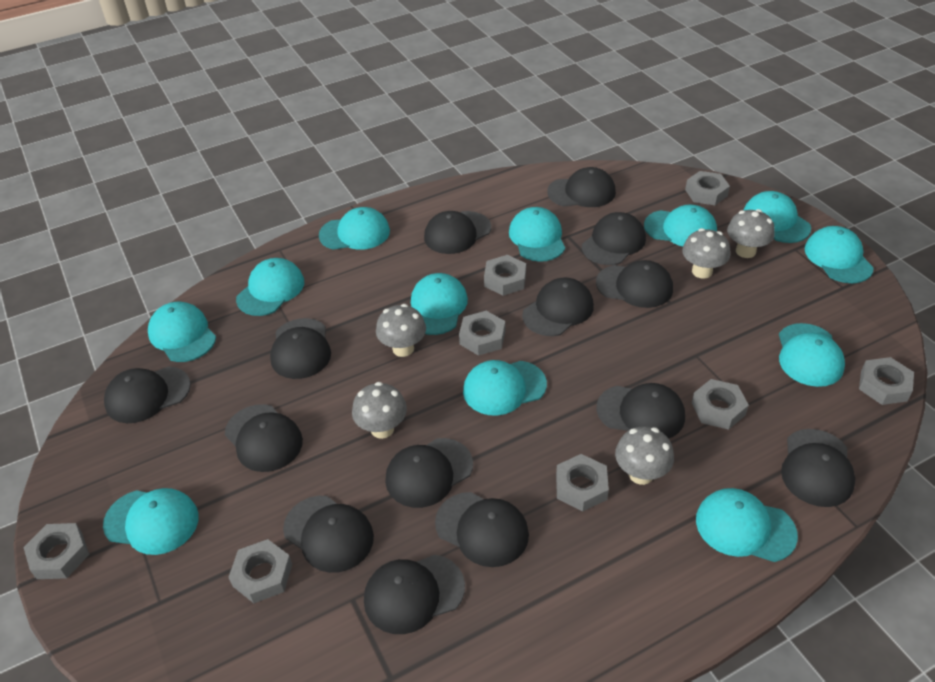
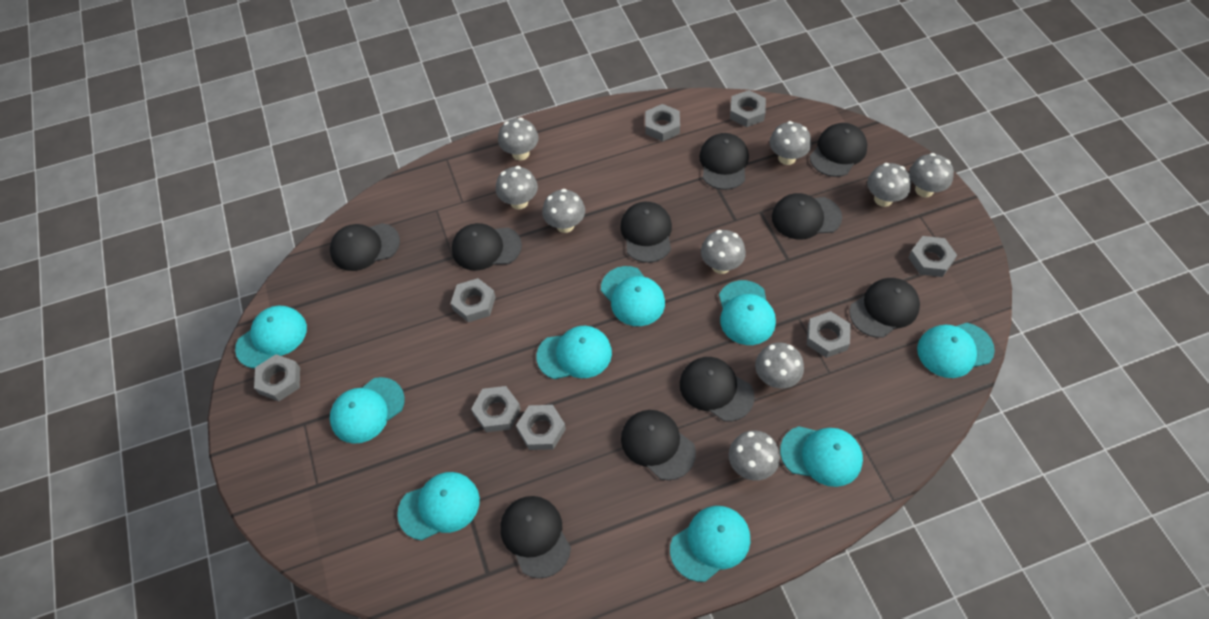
black cap: [104,367,191,423] [225,404,303,472] [270,318,331,379] [283,496,374,573] [364,555,465,634] [385,438,473,508] [424,211,491,254] [435,492,529,567] [522,277,594,336] [547,167,616,207] [582,212,646,265] [596,260,673,308] [597,383,685,438] [781,429,856,507] = 14 -> [330,223,400,271] [452,223,522,271] [500,496,571,578] [620,202,672,263] [621,410,696,480] [680,357,755,422] [699,133,749,190] [772,193,842,239] [810,123,867,177] [849,278,920,338] = 10
grey mushroom: [352,382,407,439] [376,304,426,357] [615,426,674,485] [682,228,730,279] [727,209,775,258] = 5 -> [496,166,538,210] [498,117,539,161] [542,189,585,233] [701,230,746,274] [729,430,780,481] [755,342,804,389] [770,121,811,165] [867,163,911,207] [909,153,954,198] = 9
turquoise cap: [103,488,199,555] [148,302,216,362] [236,258,304,316] [319,207,390,250] [411,273,468,335] [463,360,547,416] [509,207,565,262] [644,205,717,247] [696,488,798,562] [743,191,811,243] [779,323,845,387] [805,226,874,283] = 12 -> [235,306,307,368] [330,377,405,444] [397,472,480,540] [536,326,612,379] [601,266,665,326] [670,506,750,582] [719,280,776,345] [780,426,863,487] [917,323,995,378] = 9

